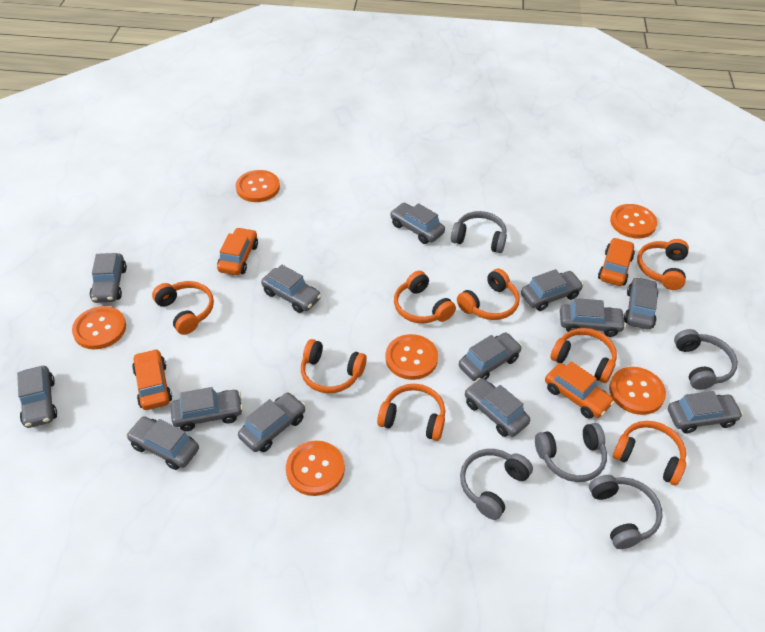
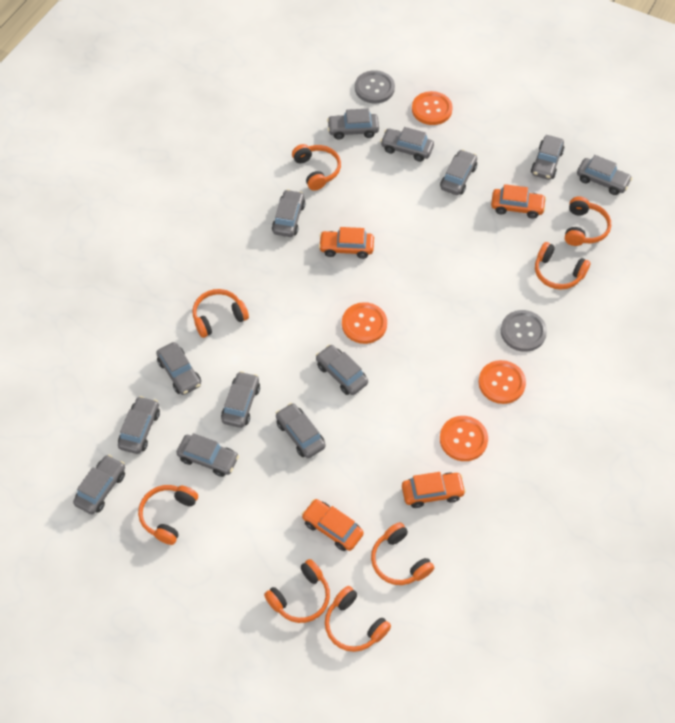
grey button: none = 0 -> [355,70,395,104] [501,310,547,352] = 2
grey headphones: [451,211,507,253] [460,449,533,520] [535,423,607,482] [589,475,663,549] [674,329,738,390] = 5 -> none = 0
orange button: [72,306,126,349] [236,170,280,202] [286,441,345,496] [385,334,438,380] [609,367,666,415] [610,204,657,239] = 6 -> [342,302,387,344] [412,91,453,125] [440,416,488,461] [478,360,526,404] = 4

